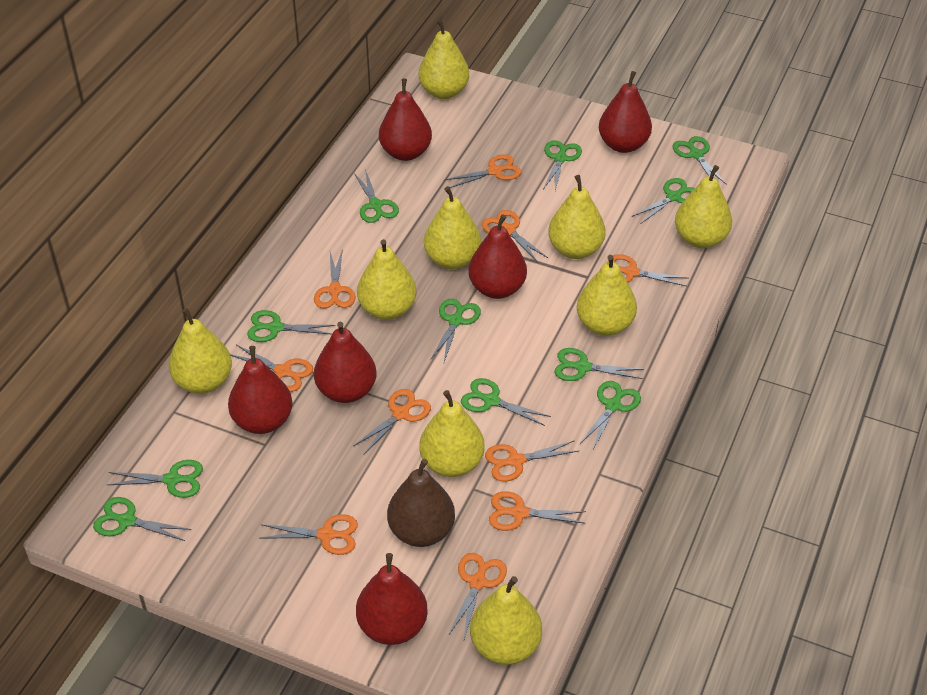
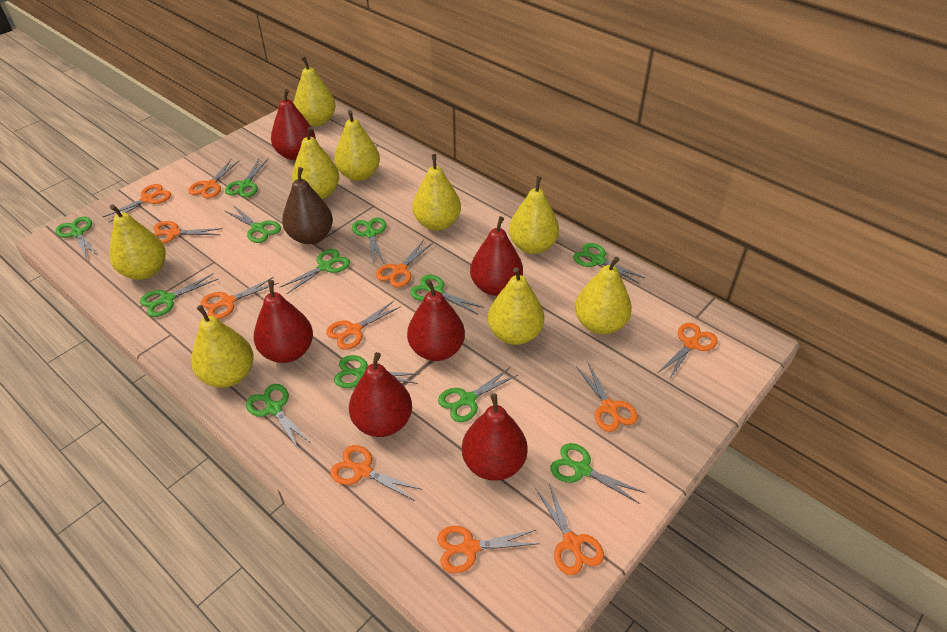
green scissors: [93,497,191,541] [107,460,203,498] [247,310,335,342] [354,169,399,223] [431,299,481,362] [461,378,551,426] [543,140,582,191] [554,348,644,381] [580,381,641,449] [632,178,695,223] [673,136,727,185] = 11 -> [56,216,98,260] [140,273,218,317] [225,159,268,198] [225,205,281,243] [246,384,311,449] [280,249,350,294] [334,355,418,388] [352,217,386,263] [410,275,484,314] [438,367,518,422] [550,443,646,504] [573,243,645,284] = 12
orange scissors: [230,345,313,392] [261,514,358,555] [314,249,356,309] [353,389,431,454] [445,154,521,188] [448,553,507,639] [482,210,548,262] [485,441,578,482] [489,491,586,531] [608,254,688,286] = 10 -> [103,184,171,223] [153,221,223,244] [188,160,239,198] [201,277,279,319] [326,301,401,350] [330,445,423,501] [376,240,433,288] [437,526,540,573] [535,483,604,575] [576,363,638,432] [658,323,718,380] = 11

